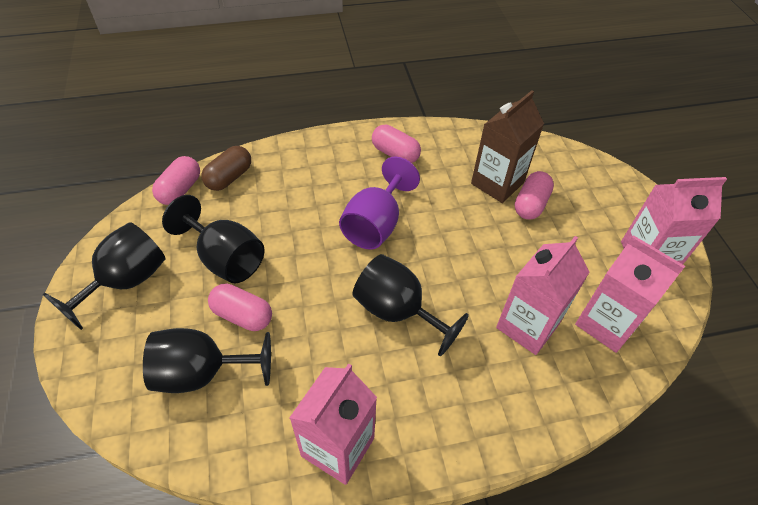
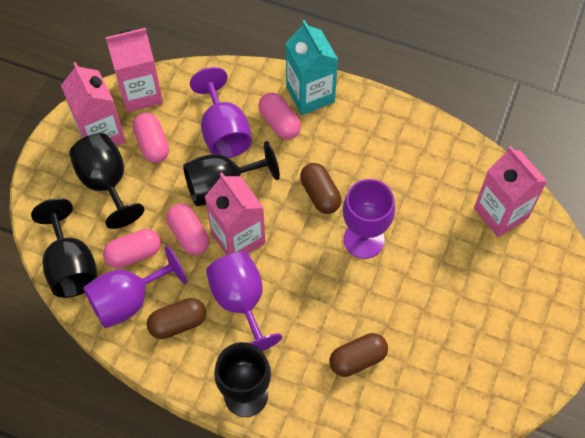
brown capsule: [201,146,251,191] = 1 -> [147,298,206,339] [300,163,342,214] [329,333,388,377] = 3
brown carton: [471,90,544,203] = 1 -> none = 0
purple goblet: [339,157,420,250] = 1 -> [83,246,187,328] [190,67,252,158] [206,252,282,351] [343,179,395,259] = 4
turquoise carton: none = 0 -> [285,20,338,115] = 1

